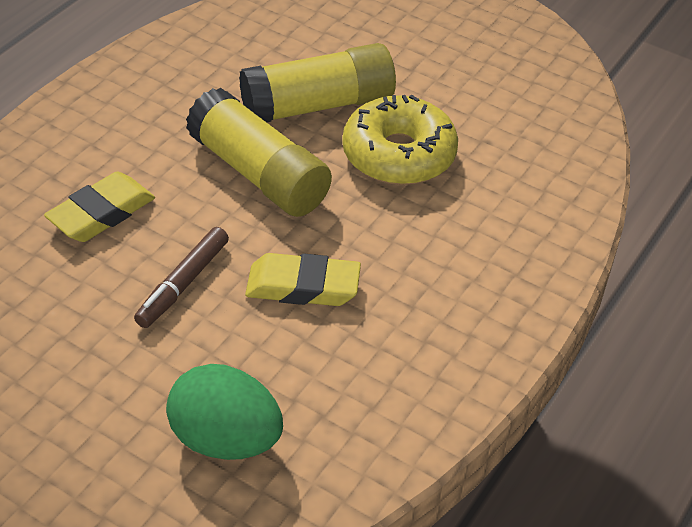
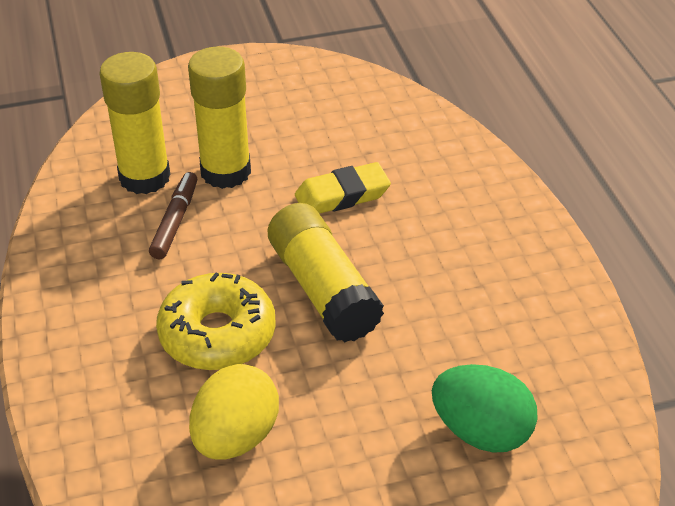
yellow egg: none = 0 -> [189,364,279,460] = 1
yellow eraser: [44,172,155,242] [245,253,361,306] = 2 -> [295,162,391,214] = 1
yellow glue stick: [186,88,332,217] [239,43,396,122] = 2 -> [99,52,170,194] [188,46,251,189] [268,203,384,343] = 3

